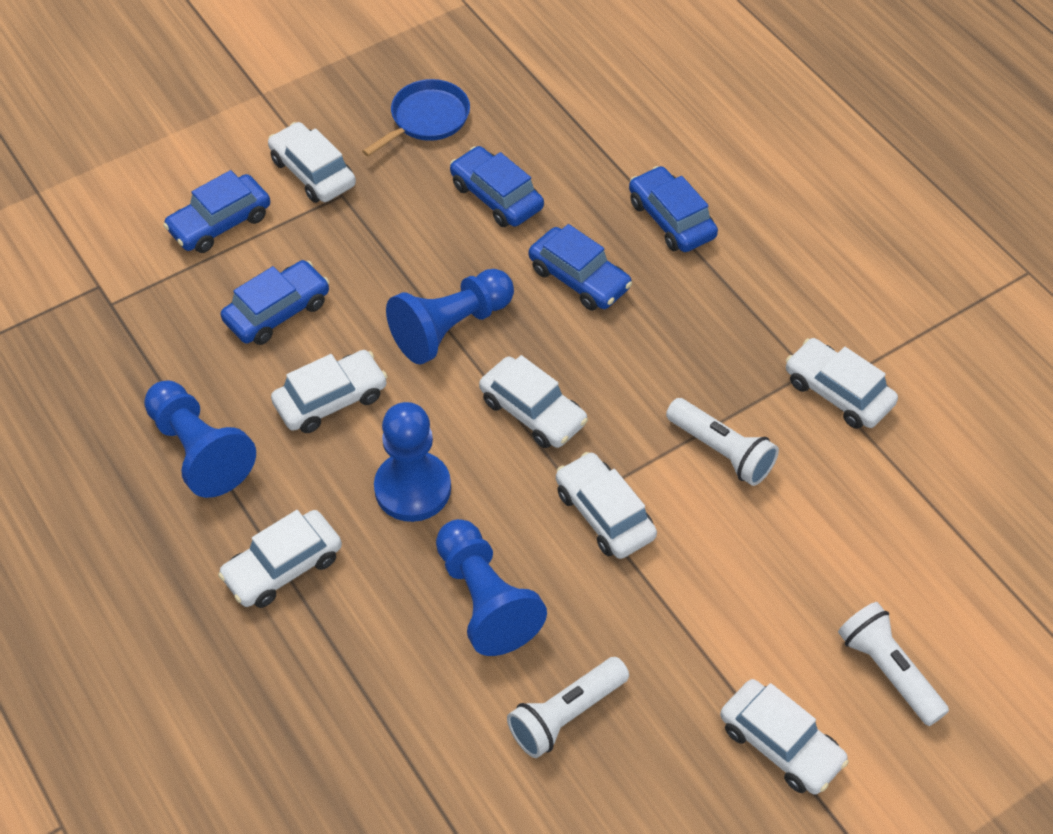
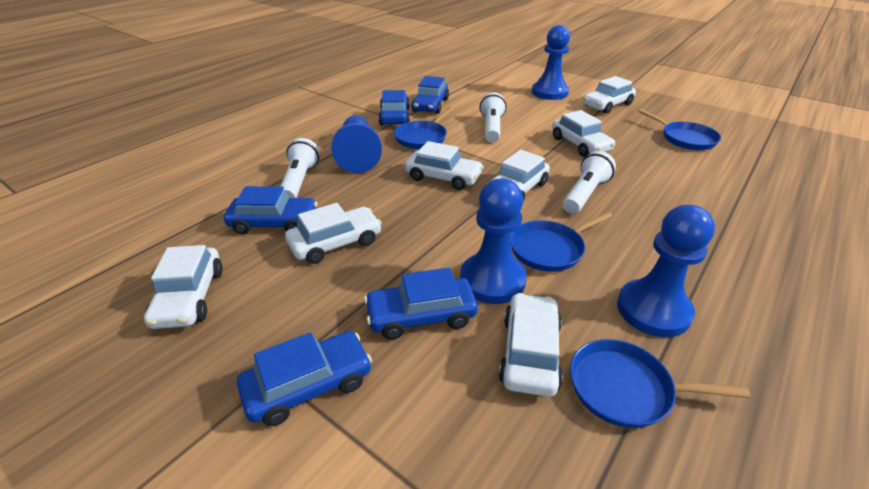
blue pan: [362,79,470,156] = 1 -> [394,107,454,149] [510,212,612,272] [570,339,750,428] [638,109,721,150] = 4

